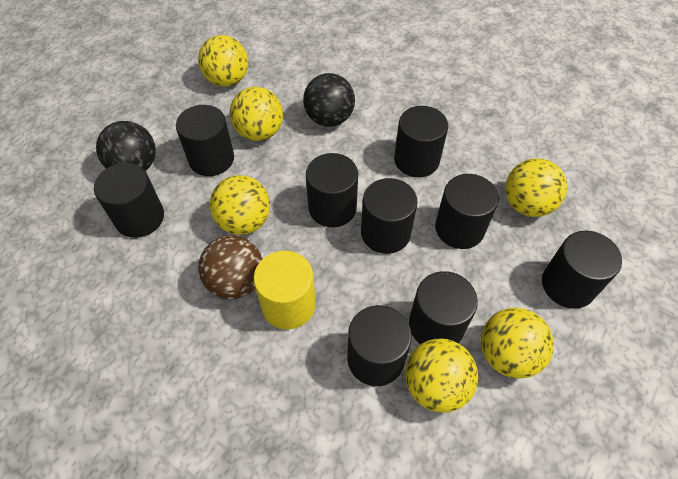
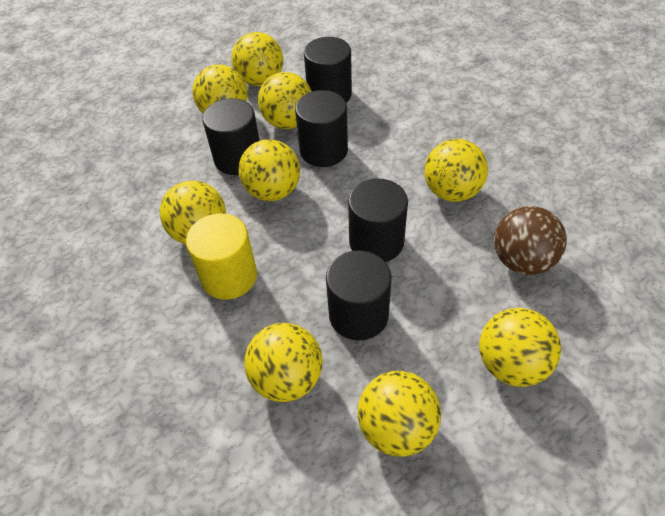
black ball: [96,121,156,171] [303,73,355,127] = 2 -> none = 0
black cylinder: [94,163,164,238] [176,105,234,176] [306,153,358,227] [347,305,412,386] [361,178,418,254] [394,106,448,177] [409,271,478,344] [435,174,499,249] [542,231,622,309] = 9 -> [202,98,260,175] [295,90,348,167] [304,37,352,103] [326,250,392,341] [348,179,408,262] = 5
yellow ball: [198,35,248,87] [210,175,270,235] [230,87,283,141] [405,338,478,413] [481,308,554,379] [505,158,567,217] = 6 -> [160,181,226,244] [192,64,248,114] [231,32,283,86] [239,139,300,201] [244,323,322,402] [258,72,312,129] [358,371,441,457] [424,139,488,202] [479,308,561,387] = 9

